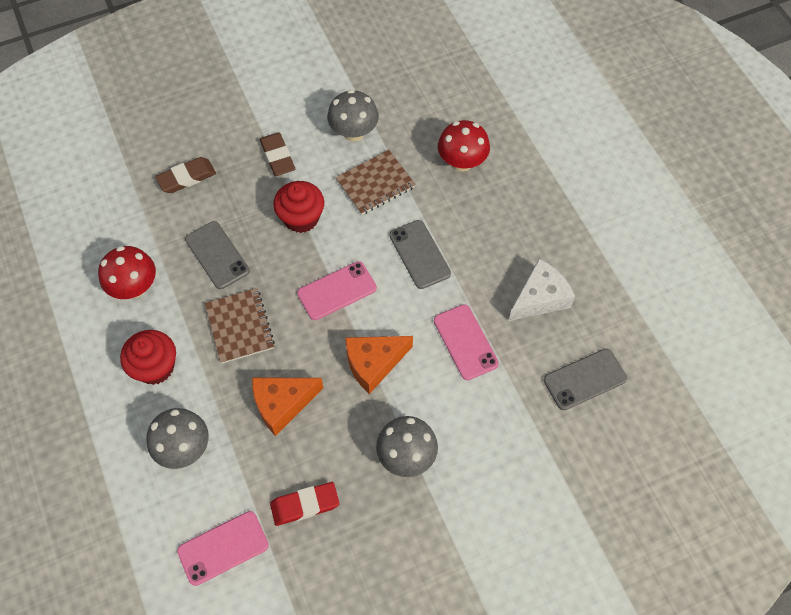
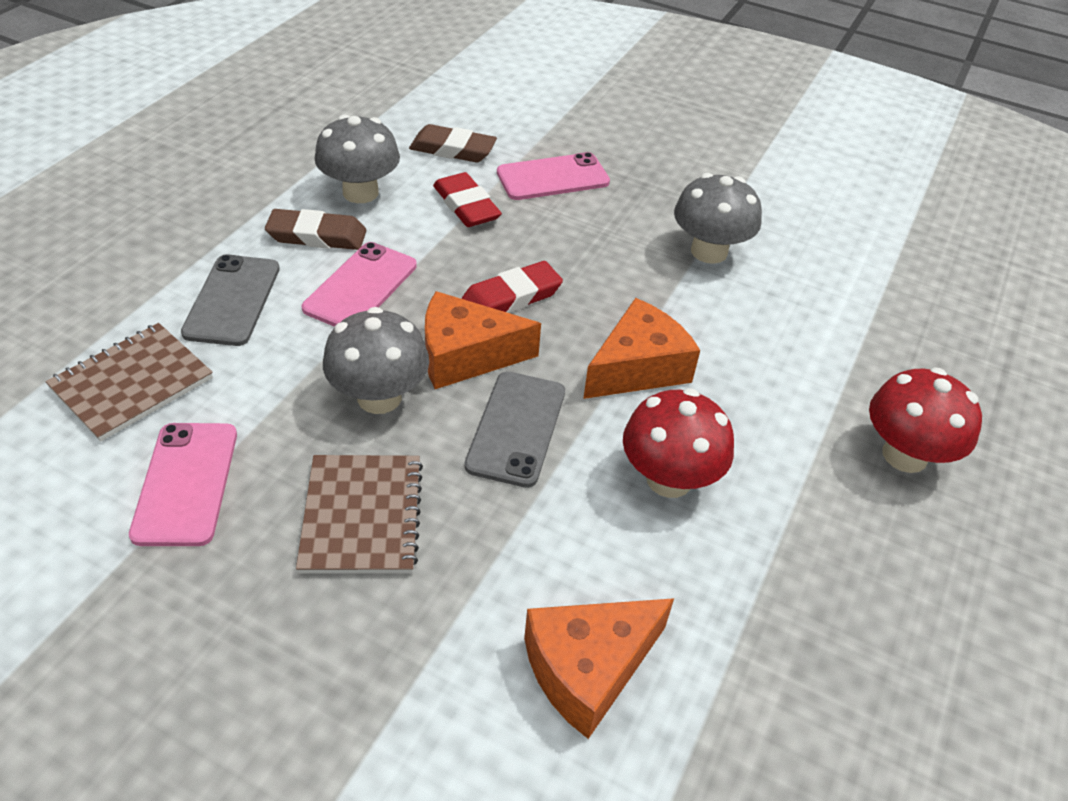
grey phone: [185,221,250,289] [389,220,451,289] [544,349,627,410] = 3 -> [181,254,280,346] [464,372,565,488] = 2
orange cheese: [252,377,323,436] [345,336,413,394] = 2 -> [425,291,541,389] [524,598,674,739] [583,298,700,399] = 3
red cupcake: [120,330,176,385] [273,181,324,233] = 2 -> none = 0
red eraser: [270,482,339,526] = 1 -> [433,172,502,227] [461,261,563,313] = 2
white cheese: [509,259,575,321] = 1 -> none = 0

